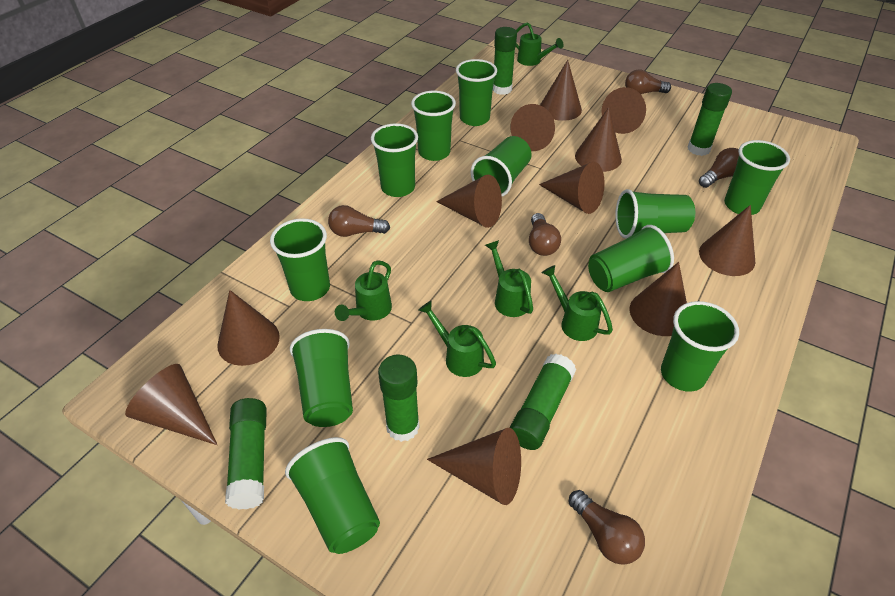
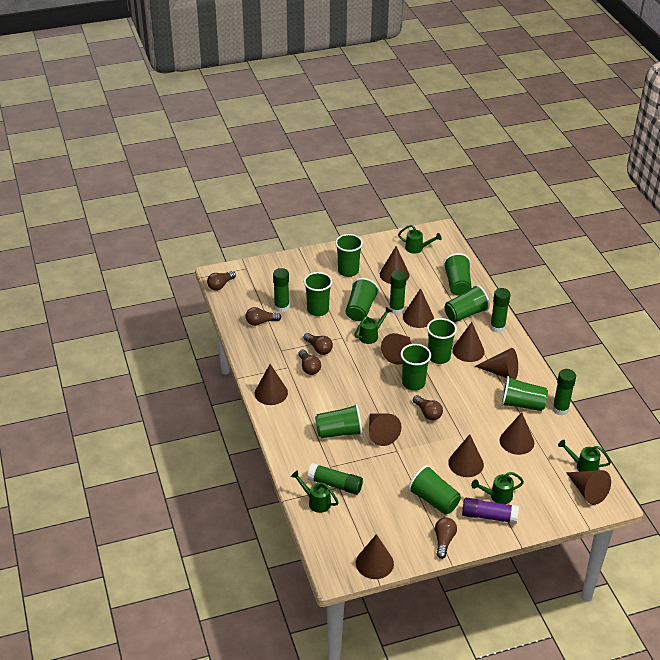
brown light bulb: [328,205,390,237] [529,213,561,256] [568,490,645,565] [625,69,671,94] [699,148,739,188] = 5 -> [207,271,236,291] [245,307,281,326] [298,350,321,375] [304,333,333,355] [413,395,443,421] [435,517,457,559] = 6
green cup: [270,218,330,301] [285,437,380,554] [290,329,353,427] [371,123,418,197] [411,91,456,161] [456,59,497,126] [471,136,532,196] [588,225,674,292] [615,189,695,239] [661,301,739,392] [724,140,790,215] = 11 -> [304,272,332,316] [315,404,362,438] [335,234,363,277] [345,278,379,321] [400,344,431,391] [408,465,461,514] [427,318,457,364] [443,253,472,296] [445,285,490,322] [501,376,548,411] = 10
purple glue stick: none = 0 -> [462,498,519,524] = 1

